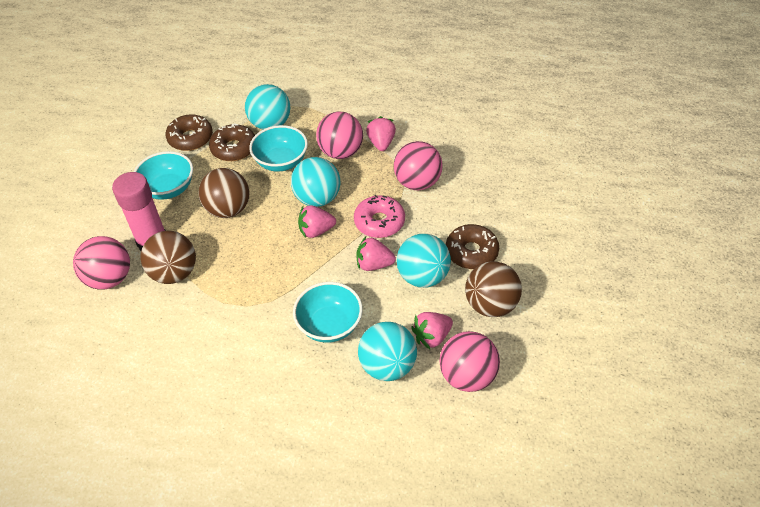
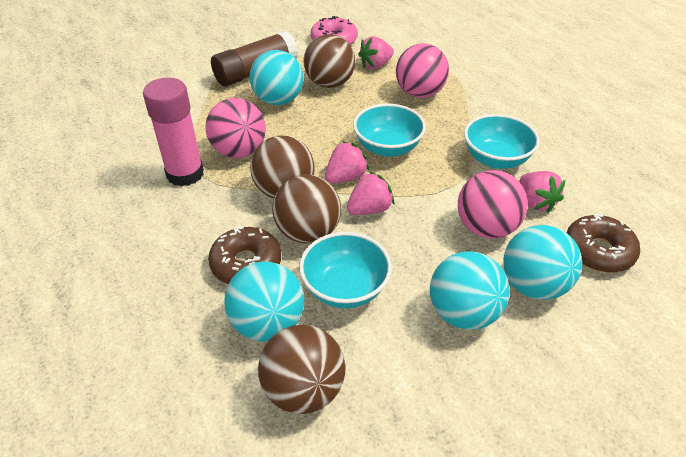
brown ball: [140,231,196,284] [198,168,249,218] [465,261,522,317] = 3 -> [250,135,315,198] [258,324,345,414] [272,175,341,243] [303,34,355,88] = 4
brown donut: [166,114,213,151] [209,123,255,161] [446,224,499,269] = 3 -> [208,227,281,284] [567,214,640,273] = 2
brown glue stick: none = 0 -> [211,31,298,87] = 1
pink ball: [73,236,130,290] [316,112,363,159] [394,141,443,190] [439,331,500,392] = 4 -> [205,98,266,158] [396,43,449,98] [458,170,528,239] = 3

